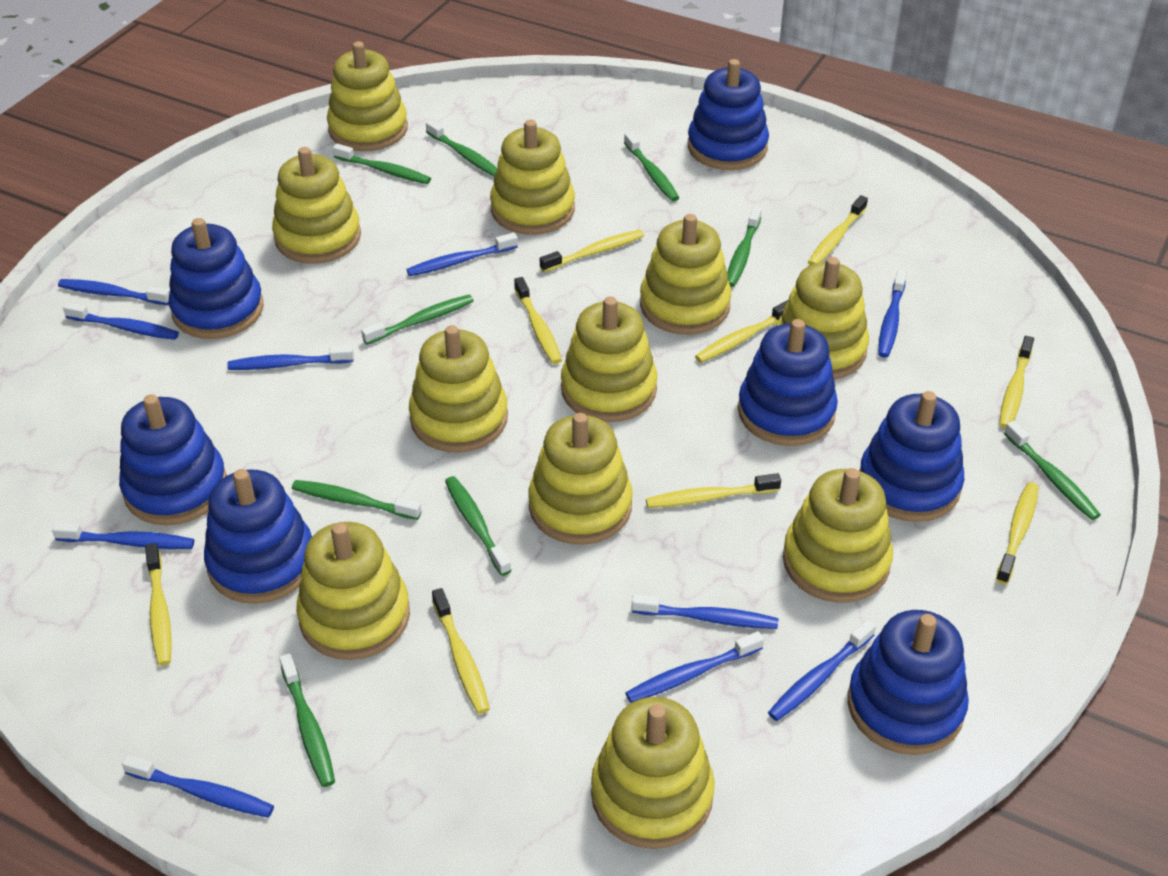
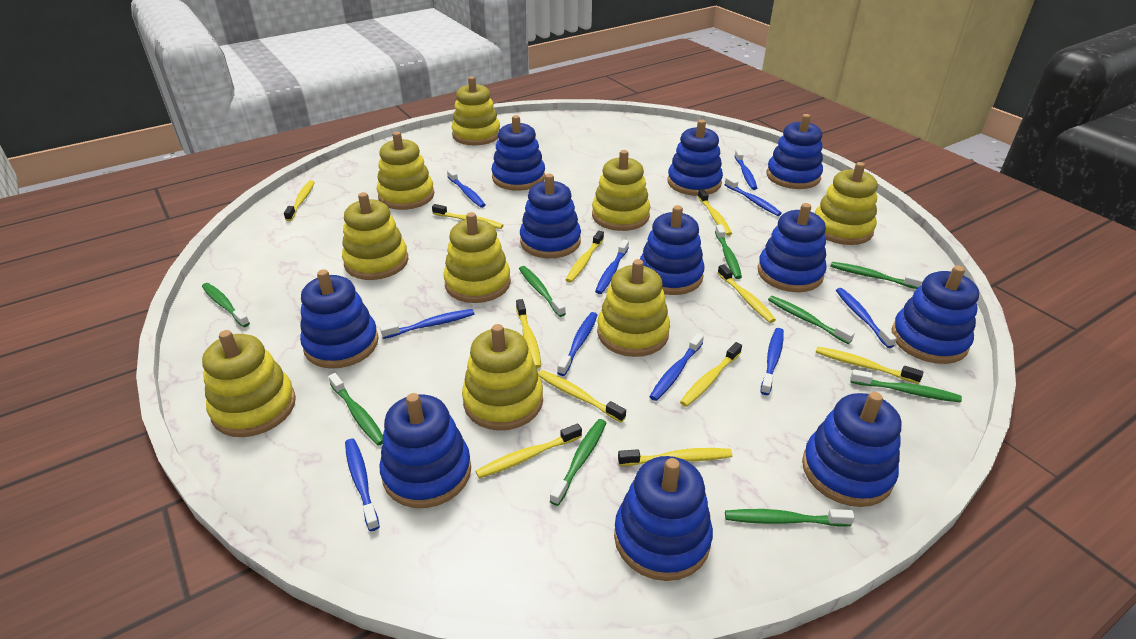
blue stacking toy: [119,394,227,525] [168,218,264,339] [204,469,312,604] [688,59,769,170] [738,319,838,446] [848,610,969,755] [859,391,964,522] = 7 -> [300,269,379,369] [380,393,471,508] [492,115,545,191] [520,174,581,258] [614,456,713,581] [640,205,705,295] [667,120,723,196] [758,203,827,292] [767,114,823,189] [802,392,901,507] [892,265,979,364] = 11
yellow stacking toy: [272,147,361,264] [296,522,410,660] [327,41,408,151] [409,325,508,453] [490,120,575,235] [528,413,633,545] [561,297,657,422] [591,697,715,849] [640,214,731,335] [776,257,869,380] [783,468,893,603] = 11 -> [202,330,296,437] [342,192,408,280] [377,132,435,210] [443,212,511,303] [451,76,500,145] [462,324,543,431] [592,150,650,231] [597,259,670,357] [815,162,878,245] = 9
yellow toothbrush: [145,543,172,666] [432,588,490,714] [514,277,562,364] [540,230,644,272] [646,473,781,508] [695,300,788,363] [808,195,868,265] [996,482,1039,584] [999,336,1034,429] = 9 -> [284,180,315,221] [432,204,503,229] [476,424,582,479] [516,299,541,368] [538,370,626,422] [566,231,604,283] [618,448,732,466] [680,342,742,407] [698,189,732,236] [718,264,776,323] [816,346,923,384] = 11

